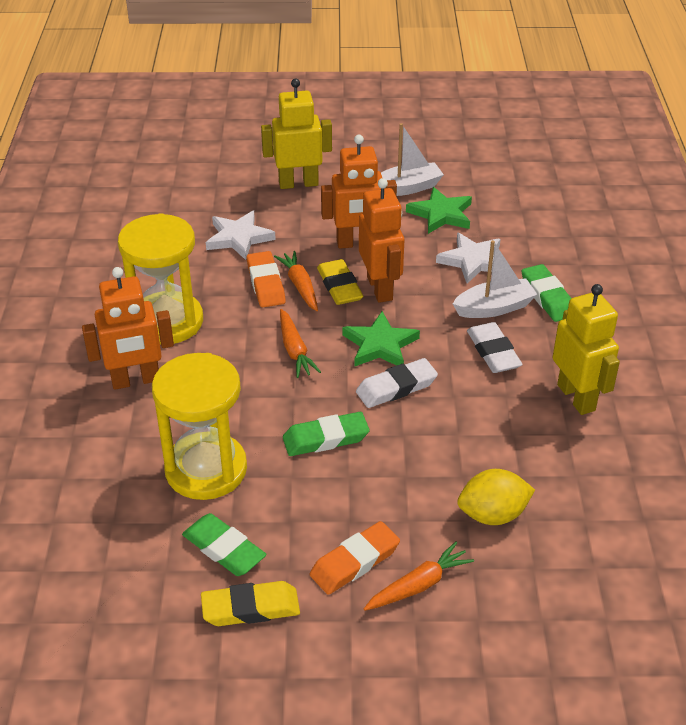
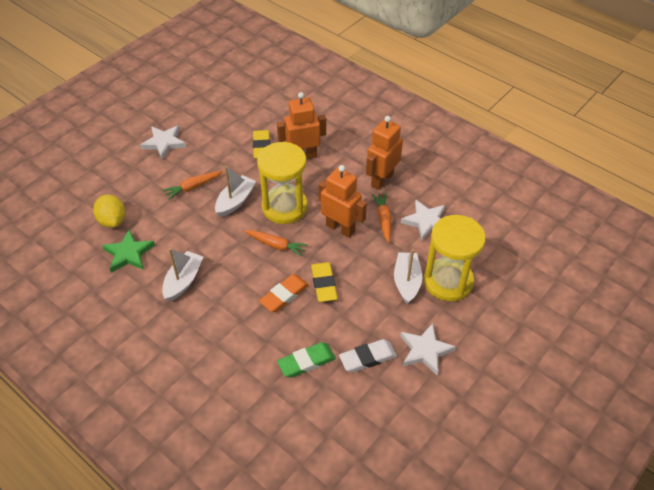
green eraser: [182,513,266,576] [283,412,369,456] [522,264,571,322] = 3 -> [277,342,336,378] = 1
green star: [342,311,420,367] [406,187,472,234] = 2 -> [102,230,155,273] = 1
orange eraser: [247,251,286,307] [310,521,400,595] = 2 -> [259,274,309,312] = 1
white boat: [381,123,444,196] [453,240,538,318] = 2 -> [162,248,203,302] [215,166,256,217] [394,249,422,304] = 3
white eraser: [356,358,438,408] [467,322,523,373] = 2 -> [339,339,397,372] = 1
white star: [206,211,276,260] [436,233,500,284] = 2 -> [140,125,187,160] [400,323,456,376] [401,200,445,241] = 3
yellow robot: [261,79,332,189] [553,284,620,415] = 2 -> none = 0

